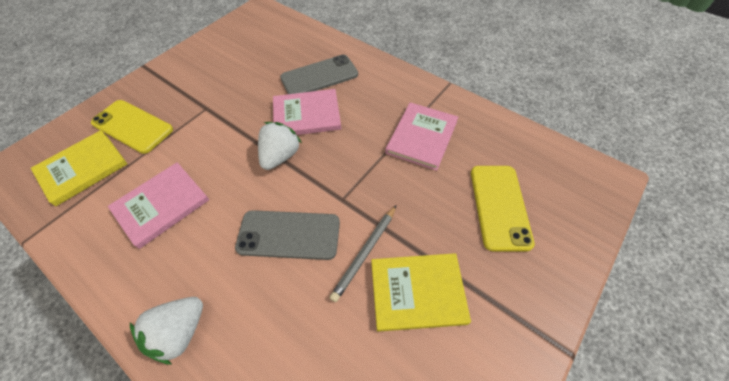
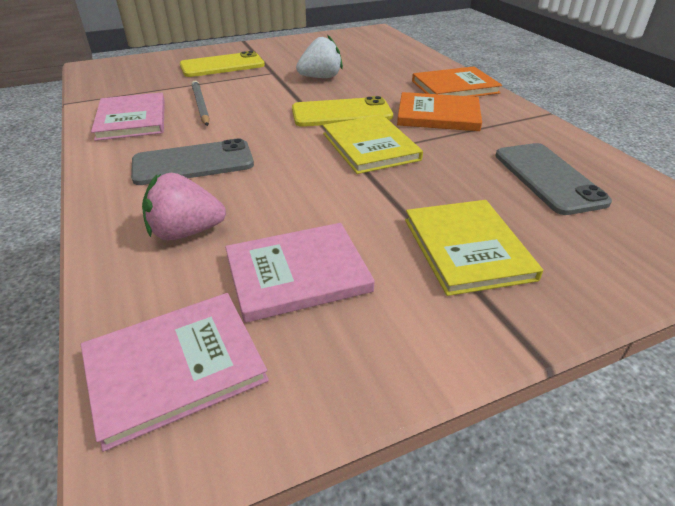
orange book: none = 0 -> [397,92,482,131] [412,67,502,97] = 2
pink strawberry: none = 0 -> [142,173,226,240] = 1
white strawberry: [130,297,203,365] [258,122,302,170] = 2 -> [296,34,343,78] = 1

